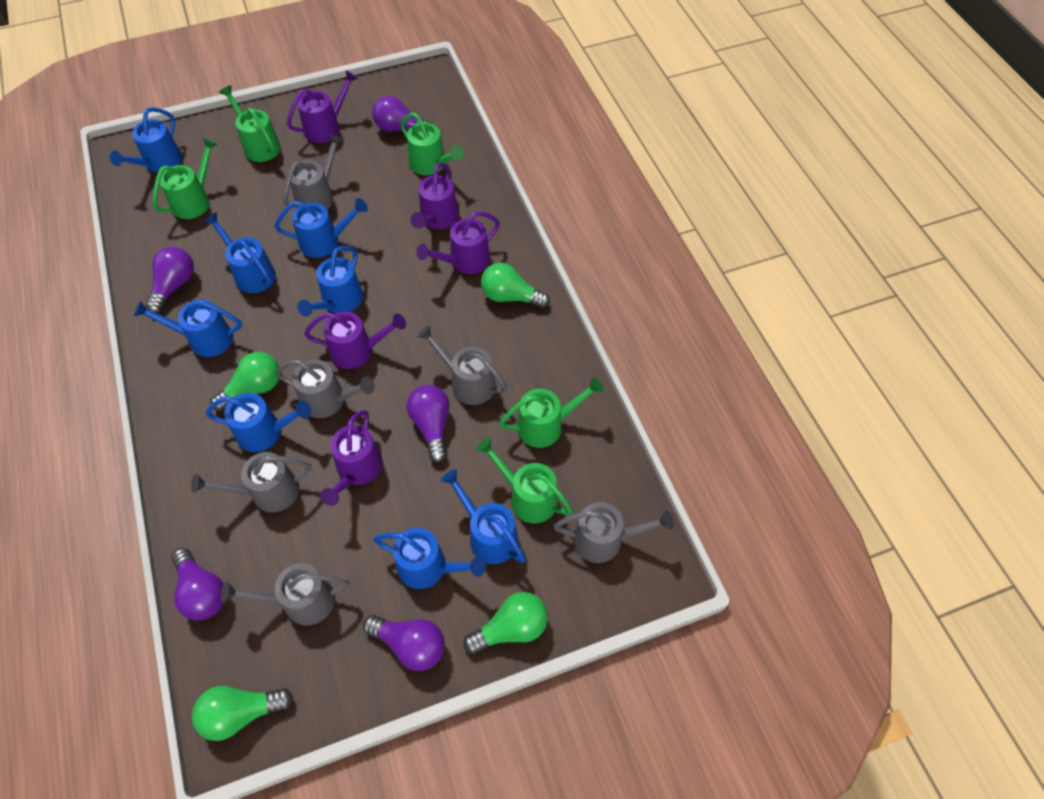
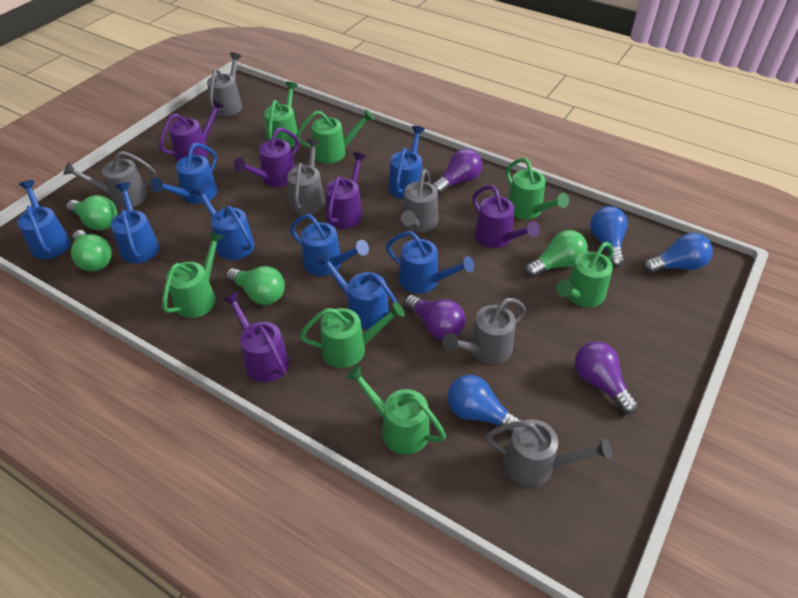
blue light bulb: none = 0 -> [447,375,523,434] [590,206,628,267] [643,233,713,274] = 3
green watering can: [153,138,217,219] [219,85,281,162] [400,113,464,175] [476,438,573,523] [499,377,604,448] = 5 -> [162,232,224,318] [264,81,298,148] [296,109,374,164] [299,302,405,368] [346,365,446,455] [506,158,569,219] [556,242,613,307] = 7
purple light bulb: [145,247,194,313] [171,548,224,621] [363,615,445,671] [372,96,432,132] [407,385,449,463] = 5 -> [404,295,465,340] [432,149,482,194] [575,341,638,414] = 3

